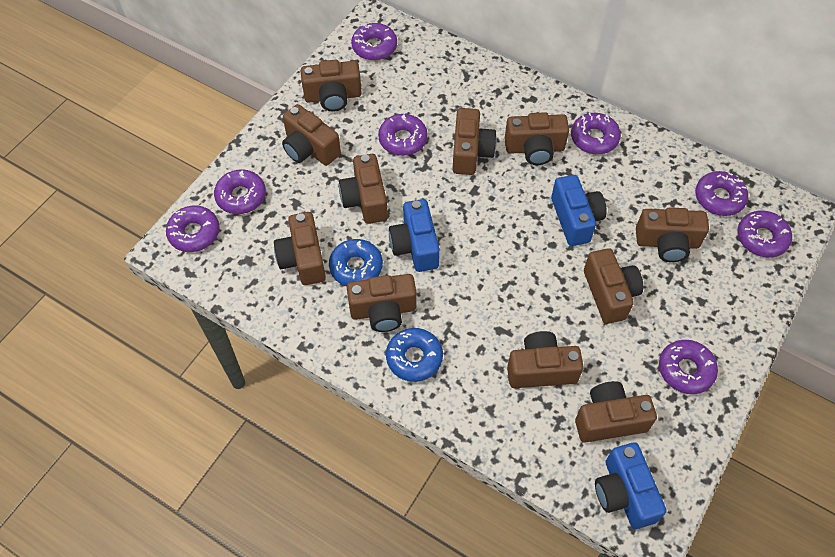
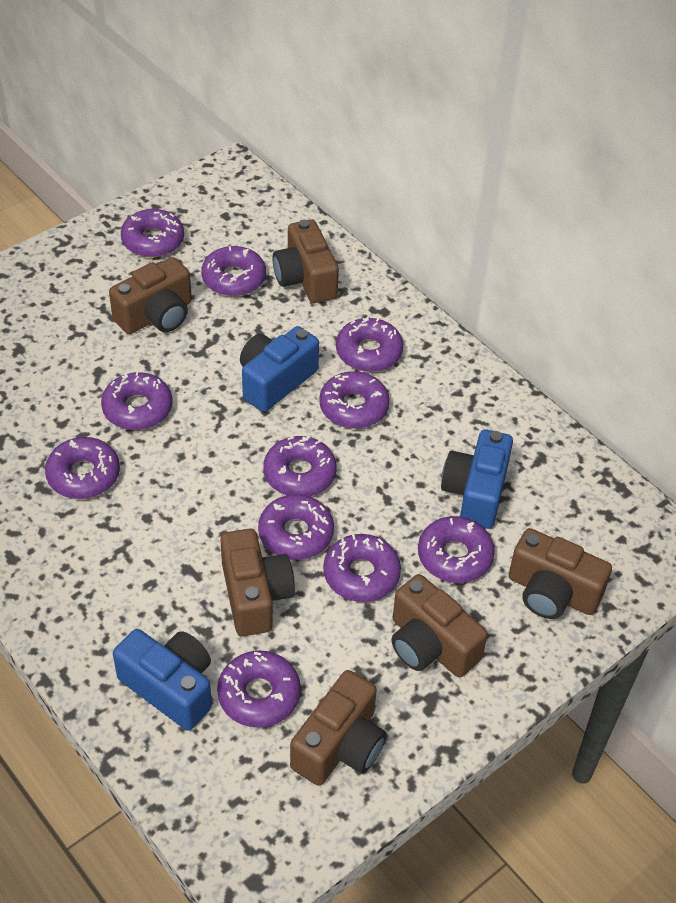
blue donut: [329,239,383,286] [386,328,443,382] = 2 -> none = 0
brown camera: [274,212,326,285] [282,104,341,166] [300,60,362,111] [339,154,388,224] [347,274,417,332] [452,108,497,175] [505,112,569,165] [507,331,584,388] [575,381,657,443] [584,248,643,324] [636,207,709,262] = 11 -> [109,257,192,334] [220,528,295,636] [273,219,339,303] [290,670,387,786] [391,574,488,678] [509,528,612,619] = 6
purple donut: [166,205,220,252] [214,169,266,214] [351,23,397,60] [378,114,428,156] [571,112,621,154] [659,340,718,394] [695,171,748,216] [737,210,792,257] = 8 -> [45,437,120,499] [101,371,172,430] [121,209,184,257] [201,246,266,296] [217,650,301,728] [258,494,334,560] [264,436,337,496] [319,371,389,429] [323,534,401,602] [336,316,403,372] [418,516,495,583] = 11

